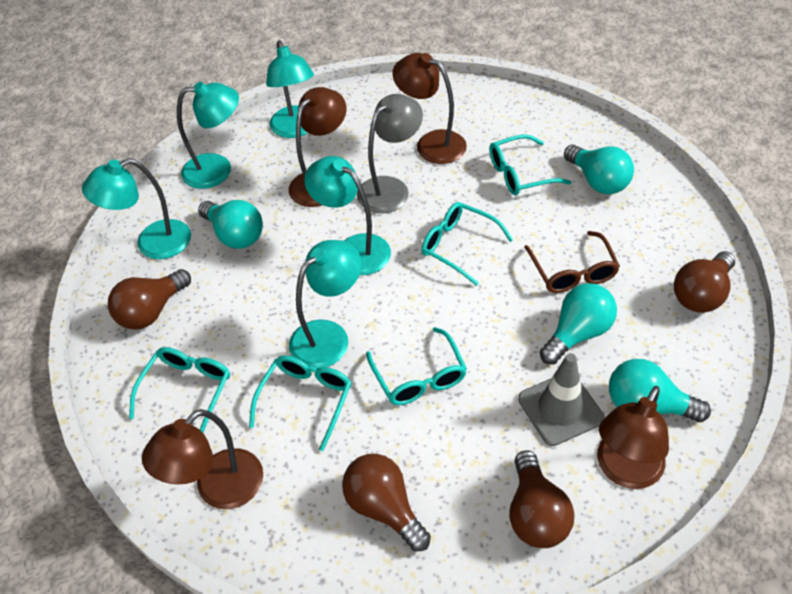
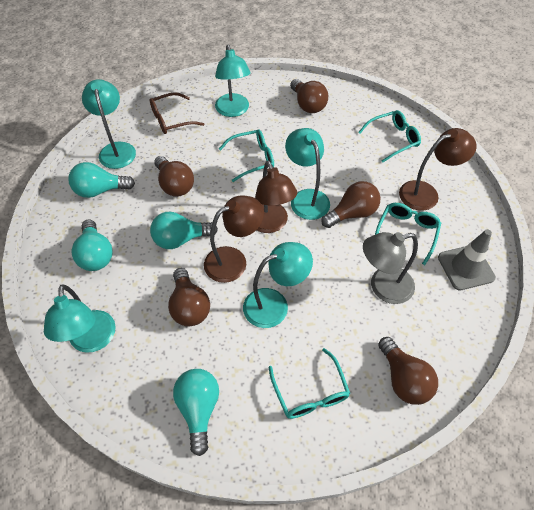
brown lamp: [142,409,263,509] [289,87,346,207] [393,53,467,164] [597,386,669,489] = 4 -> [204,195,264,283] [255,161,297,233] [399,128,477,211] = 3
brown light bulb: [108,269,191,330] [342,454,431,551] [509,450,574,548] [674,251,735,313] = 4 -> [154,156,194,197] [168,268,210,326] [290,79,328,113] [321,181,381,228] [378,337,438,405] = 5
turquoise glasses: [129,347,230,432] [249,356,352,451] [366,327,467,405] [421,202,513,286] [489,134,571,195] = 5 -> [219,129,274,182] [269,348,350,419] [358,110,421,162] [375,203,441,265] = 4

